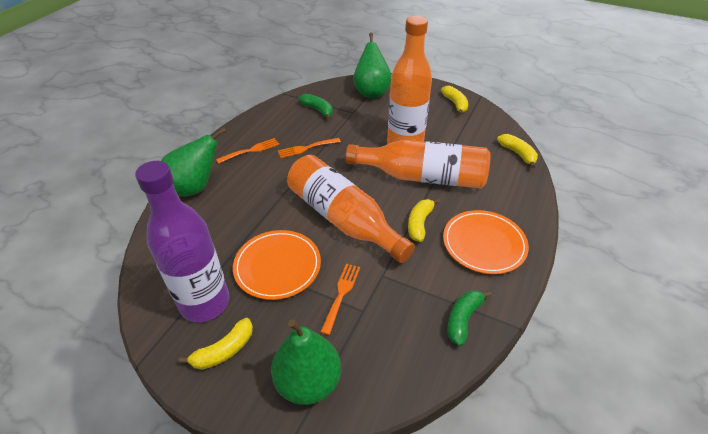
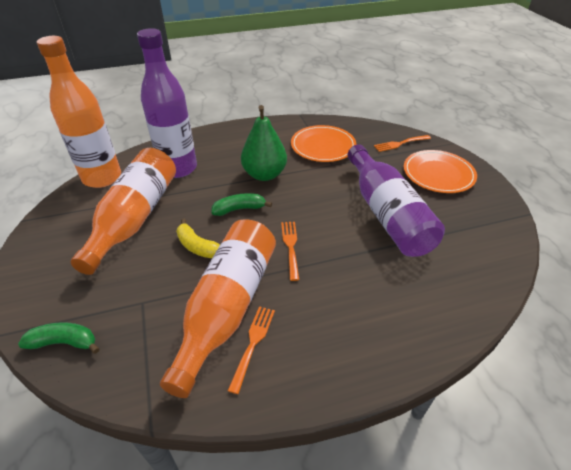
green pear: [161,127,227,197] [271,319,341,405] [353,33,391,98] = 3 -> [241,105,287,181] = 1
purple bottle: [135,161,229,322] = 1 -> [137,28,197,178] [348,144,445,257] = 2
yellow banana: [179,318,253,370] [408,198,440,242] [441,86,468,115] [497,134,538,168] = 4 -> [176,219,220,258] = 1

